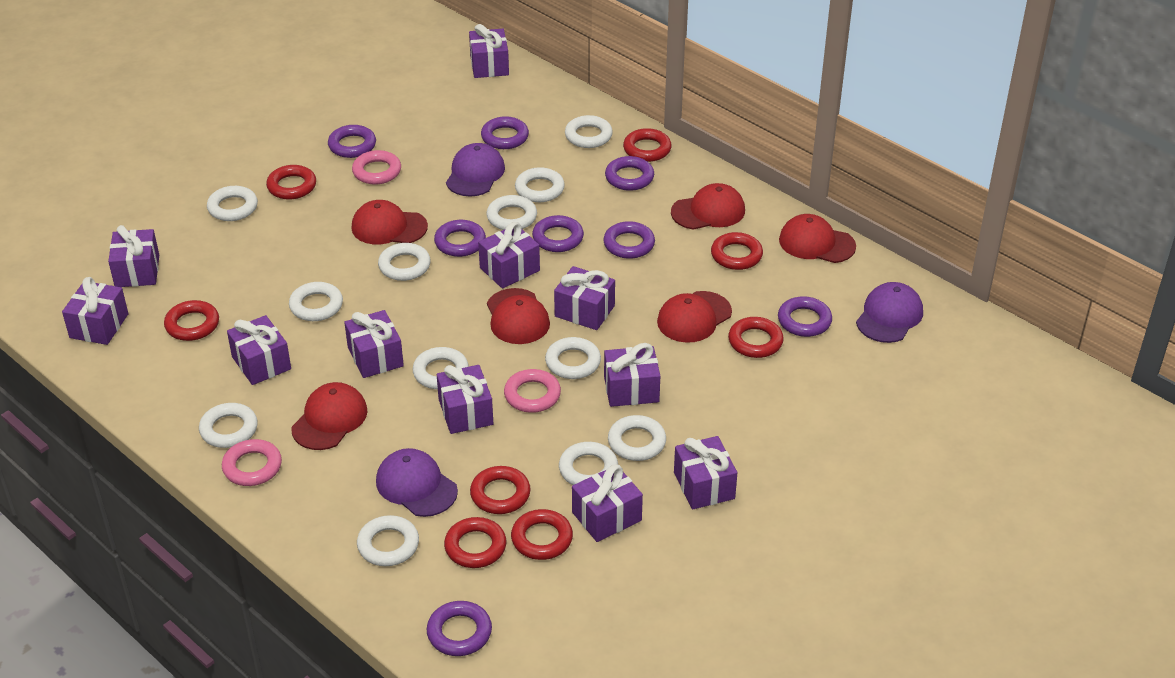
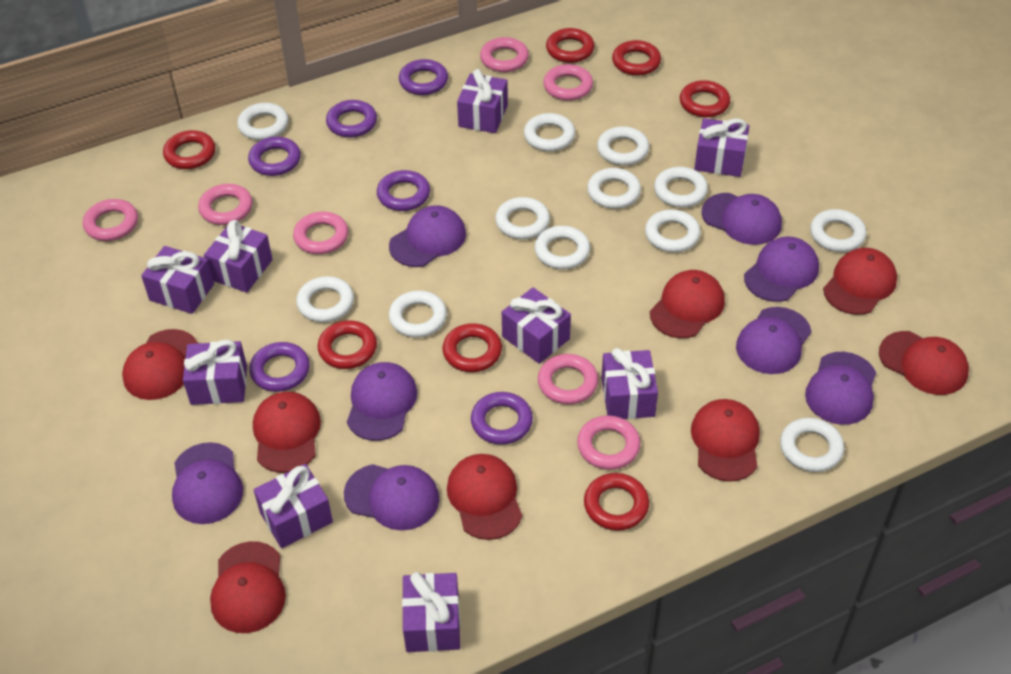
pink ring: [222,439,282,486] [352,150,401,185] [504,369,561,413] = 3 -> [83,199,138,241] [198,184,253,225] [293,212,348,254] [480,37,529,72] [538,354,598,405] [543,64,593,101] [577,415,641,470] = 7
purple cap: [376,448,458,517] [446,143,505,196] [856,282,923,343] = 3 -> [172,442,243,524] [344,464,439,531] [347,362,417,441] [389,205,466,267] [702,193,782,245] [736,307,812,374] [744,236,819,302] [805,352,876,425] = 8
purple gift: [62,277,128,345] [108,225,159,287] [227,315,291,385] [344,310,404,378] [437,365,493,434] [469,24,509,78] [478,222,540,289] [554,266,615,330] [572,465,643,542] [604,343,660,407] [674,436,737,510] = 11 -> [141,246,214,314] [183,339,247,405] [204,220,273,293] [254,464,333,548] [402,572,460,652] [457,69,508,133] [502,287,571,364] [601,348,658,419] [694,118,749,177] = 9
purple ring: [328,125,376,158] [427,601,492,656] [434,220,486,257] [481,116,529,149] [532,215,584,252] [603,221,655,259] [605,156,654,191] [778,296,832,337] = 8 -> [248,137,301,176] [249,342,310,392] [326,100,377,137] [377,170,430,211] [399,59,448,95] [471,392,533,445] = 6
red cap: [291,382,368,450] [352,200,428,244] [487,288,550,344] [657,291,732,343] [671,183,745,230] [779,214,856,263] = 6 -> [122,329,198,400] [210,541,286,633] [253,392,321,473] [447,454,522,540] [650,270,725,338] [691,399,760,482] [823,248,897,315] [879,331,969,395] = 8
red ring: [164,300,219,341] [266,165,316,200] [444,517,506,568] [470,466,531,514] [511,509,573,560] [623,128,672,162] [711,232,763,270] [728,317,784,358] = 8 -> [163,130,215,169] [318,320,377,369] [442,323,502,372] [546,28,594,63] [584,473,649,531] [612,40,661,76] [680,80,730,117] = 7

